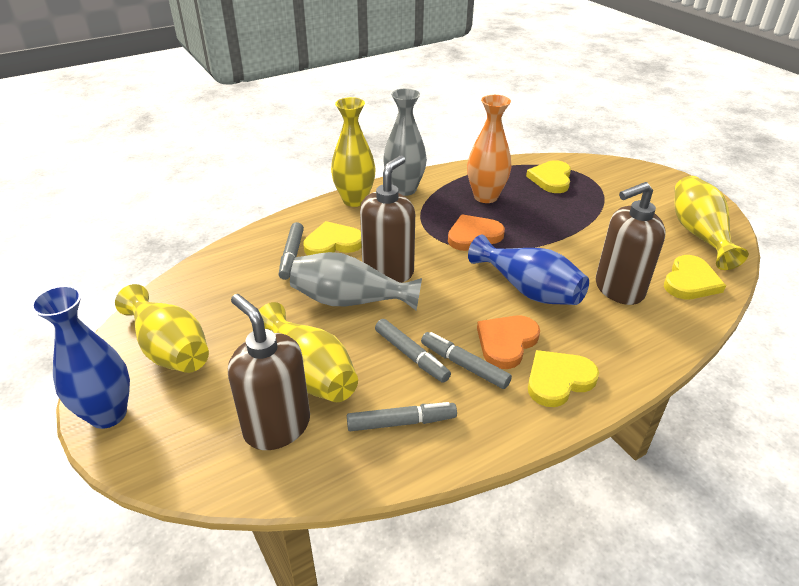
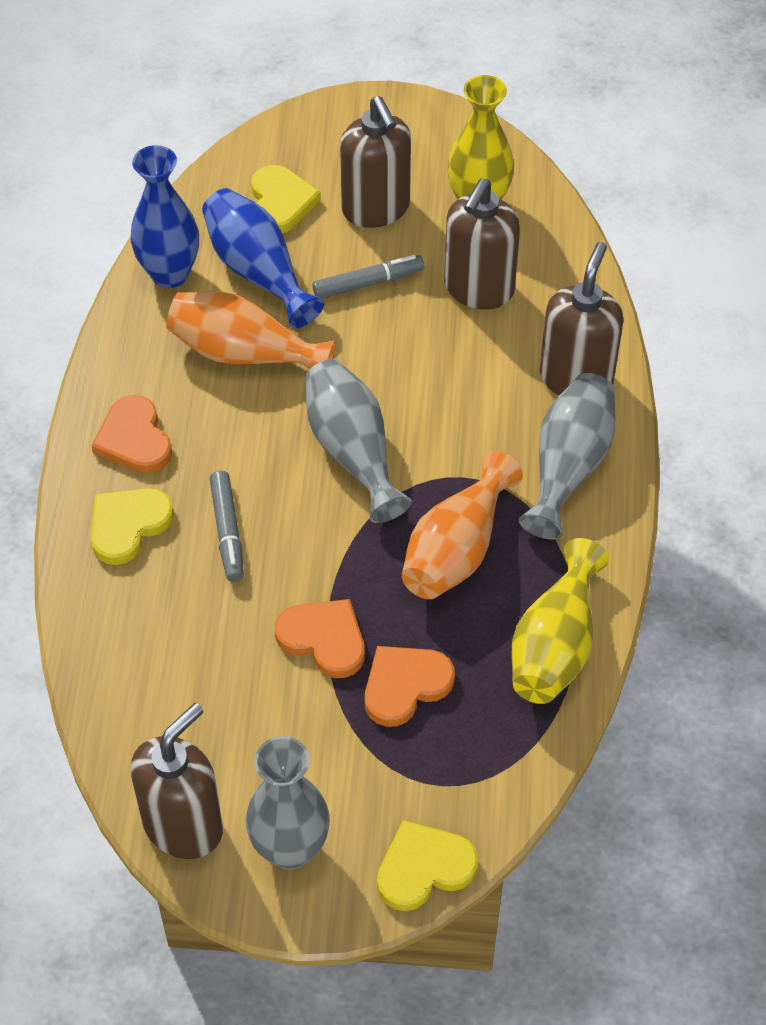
brown soap dispenser: [228,294,310,450] [360,156,415,283] [596,182,666,305] = 3 -> [130,703,223,859] [340,96,411,228] [444,179,520,309] [540,242,624,395] = 4
grey marker: [279,222,304,280] [347,402,457,431] [375,319,451,383] [421,332,512,389] = 4 -> [210,471,244,582] [312,255,424,298] = 2
grey vase: [290,252,422,310] [383,88,427,196] = 2 -> [246,736,330,870] [305,359,412,523] [519,373,616,539] = 3
orange heart: [448,214,505,251] [477,315,540,369] = 2 -> [91,395,172,473] [275,599,365,678] [365,646,455,727] = 3
orange vase: [467,95,511,203] = 1 -> [166,291,336,369] [402,451,523,599] = 2
yellow heart: [303,221,362,255] [526,160,571,193] [528,350,599,407] [664,255,726,299] = 4 -> [91,488,174,565] [251,165,321,233] [377,820,478,911] = 3
yellow vase: [115,284,209,373] [259,302,358,402] [331,97,376,207] [674,176,749,270] = 4 -> [447,75,514,200] [511,538,609,704] = 2

